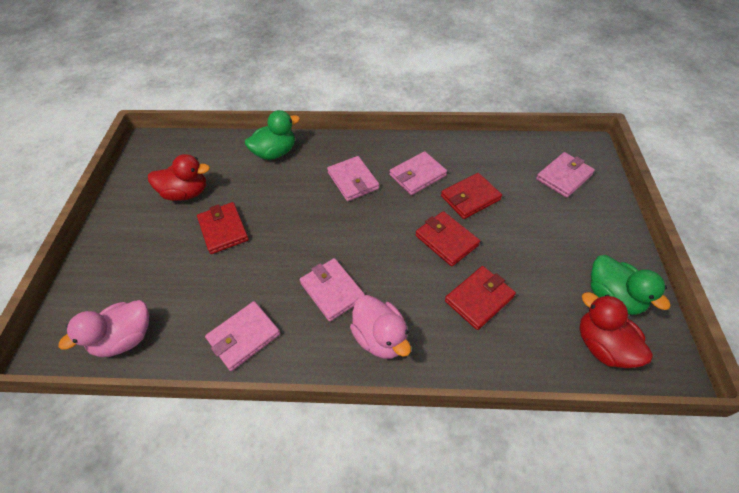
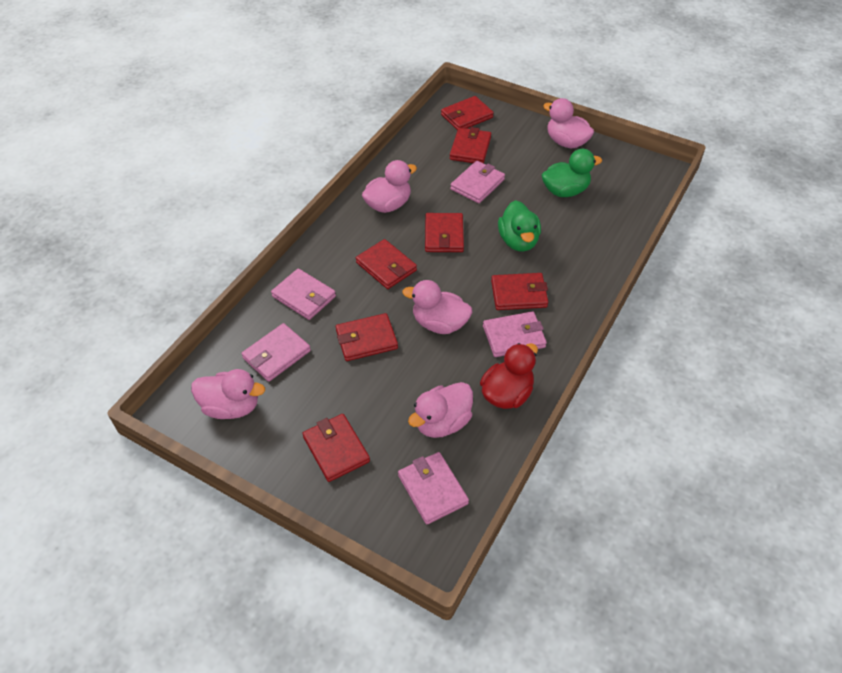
pink duck: [58,300,149,357] [350,295,411,359] = 2 -> [191,369,265,419] [362,160,417,213] [402,280,472,334] [408,382,473,438] [543,98,594,148] = 5
red duck: [148,154,210,201] [580,292,653,368] = 2 -> [480,343,538,409] = 1
red wallet: [197,202,249,254] [416,211,480,266] [441,173,502,219] [445,266,516,330] = 4 -> [302,414,370,482] [336,313,398,361] [356,239,417,289] [425,213,464,252] [441,96,494,130] [450,127,491,164] [491,273,548,310] = 7

